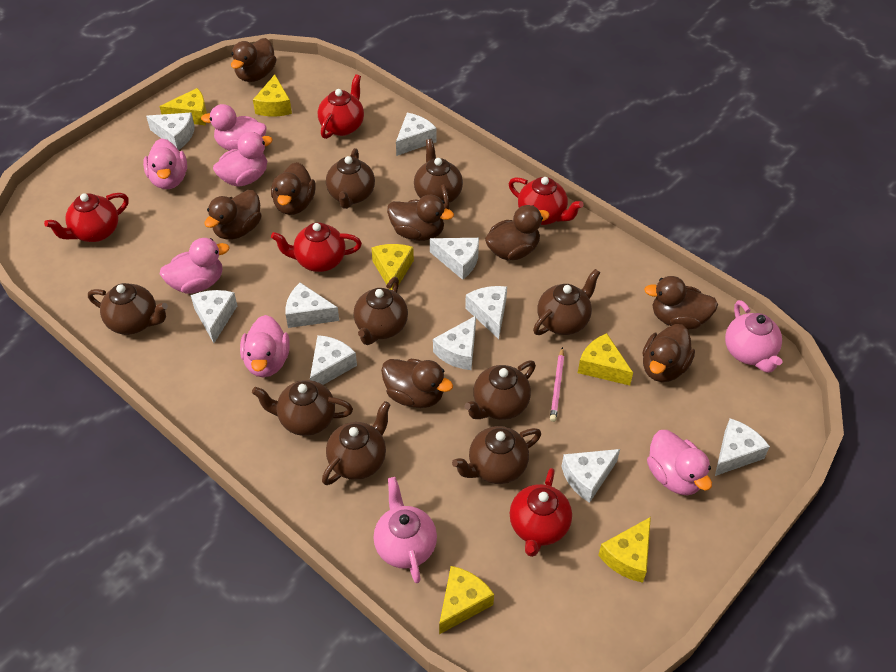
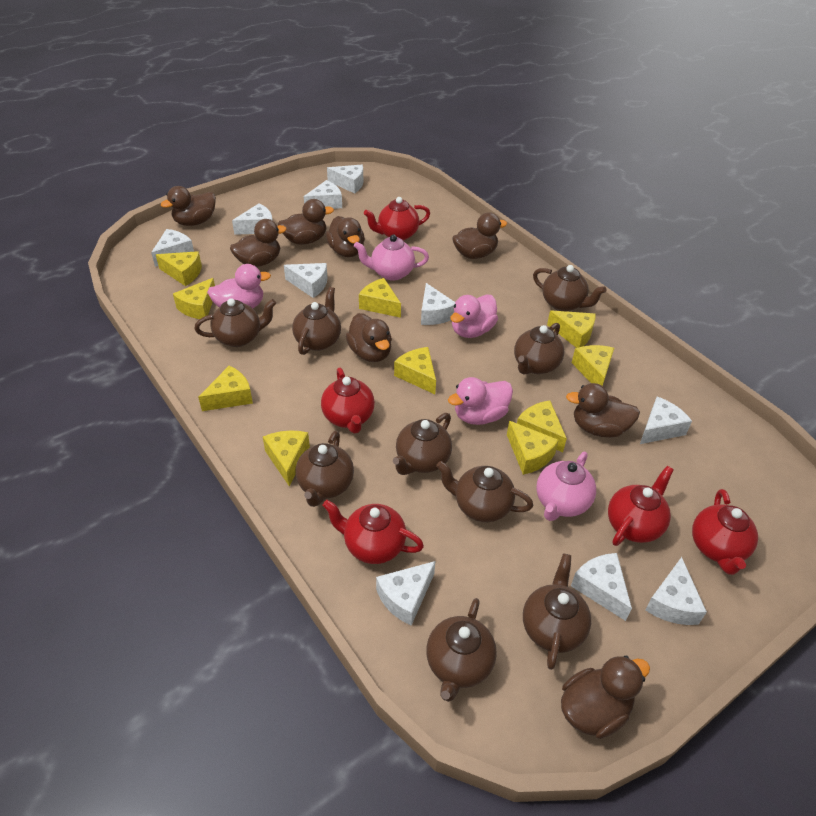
pink duck: [143,138,187,189] [160,238,230,294] [201,104,266,151] [213,132,273,187] [240,315,290,377] [647,430,712,496] = 6 -> [207,264,271,308] [448,377,513,425] [450,294,498,338] = 3
pink pencil: [550,347,564,422] = 1 -> none = 0
yellow cheese: [159,88,207,125] [253,75,292,116] [371,244,414,290] [439,566,494,634] [578,333,633,386] [598,517,651,583] = 6 -> [156,251,202,286] [173,278,215,319] [198,366,253,411] [263,431,310,486] [359,278,401,318] [394,347,436,394] [507,421,559,475] [517,400,567,452] [547,310,595,348] [572,345,614,386] = 10

